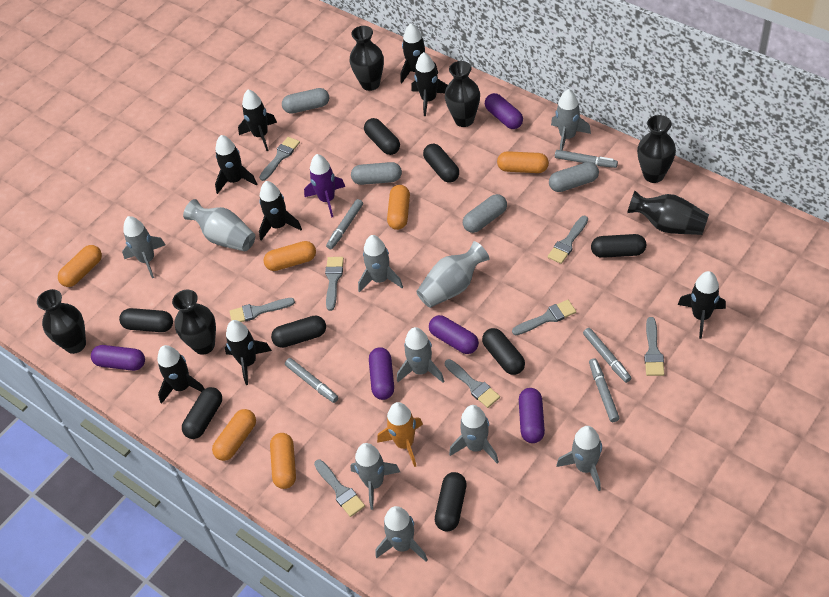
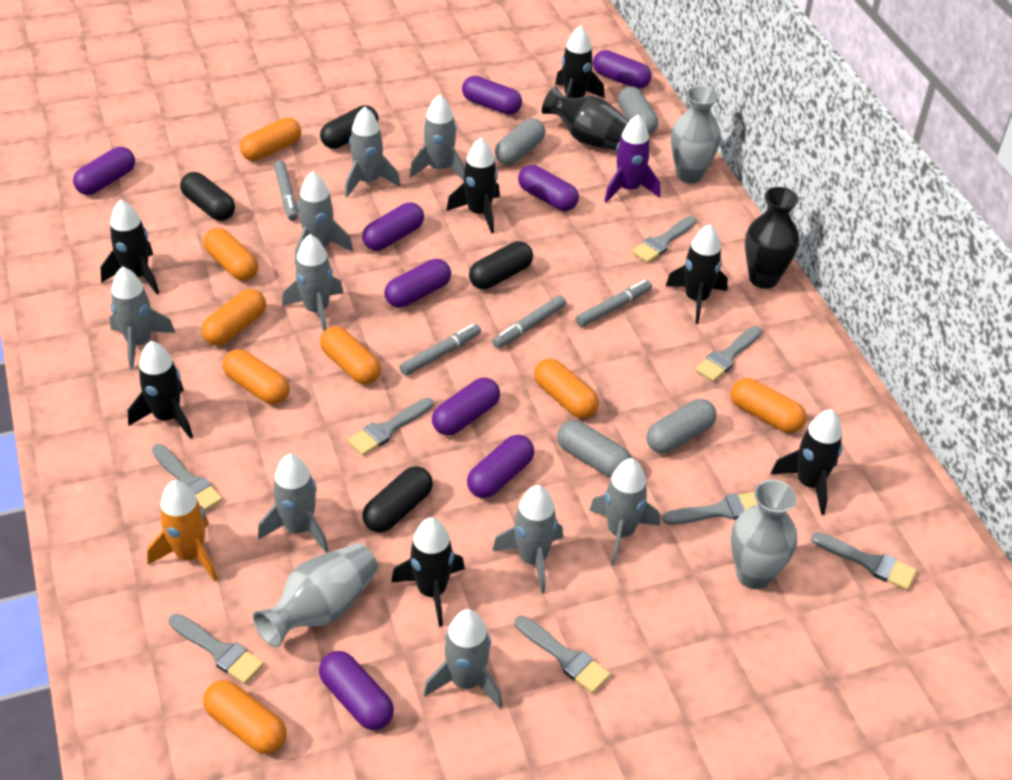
black capsule: [119,308,173,332] [182,387,222,439] [271,315,326,348] [364,118,400,155] [423,144,459,183] [435,472,467,531] [482,328,525,375] [591,234,646,258] = 8 -> [180,172,235,221] [320,105,378,149] [363,466,433,533] [469,241,533,289] = 4
black rocket: [157,345,205,404] [215,135,257,194] [225,320,272,385] [238,89,277,151] [259,181,302,241] [400,23,438,83] [411,52,448,116] [678,271,726,339] = 8 -> [100,199,159,294] [128,341,193,439] [391,517,465,627] [446,138,500,234] [555,25,605,98] [666,224,728,324] [771,409,843,515] = 7
black vase: [37,289,86,354] [172,290,216,355] [350,26,384,91] [445,61,480,127] [627,191,709,235] [637,115,676,183] = 6 -> [542,87,629,150] [745,187,799,289] = 2
grey marker: [285,358,338,403] [326,199,363,250] [555,150,618,168] [583,328,631,383] [589,358,619,422] = 5 -> [274,160,298,221] [399,324,481,376] [492,295,566,348] [576,280,652,327] = 4
grey rocket: [122,216,166,278] [350,443,400,510] [358,235,403,293] [375,506,428,562] [397,327,444,383] [449,405,499,463] [551,89,591,151] [556,426,602,491] = 8 -> [109,266,175,370] [258,454,329,553] [282,234,343,332] [295,171,353,265] [345,106,401,198] [410,94,465,181] [423,609,502,708] [492,485,563,593] [589,458,660,565] = 9
grey vase: [183,199,255,251] [416,241,489,308] = 2 -> [253,543,378,647] [671,85,721,183] [731,480,797,589] = 3
orange capsule: [58,245,102,287] [212,409,256,461] [264,241,316,271] [270,433,296,489] [387,185,410,230] [497,151,549,173] = 6 -> [202,289,266,346] [203,228,258,281] [203,680,286,754] [223,349,289,405] [240,118,301,161] [320,326,381,385] [534,358,599,419] [731,378,806,433] = 8
purple capsule: [91,345,145,371] [369,347,394,400] [429,315,479,354] [485,93,523,129] [519,388,545,443] = 5 -> [73,147,135,195] [319,651,394,730] [362,202,424,251] [384,259,451,308] [432,378,500,436] [462,76,522,115] [467,435,534,498] [518,165,579,211] [593,50,652,89] = 9

